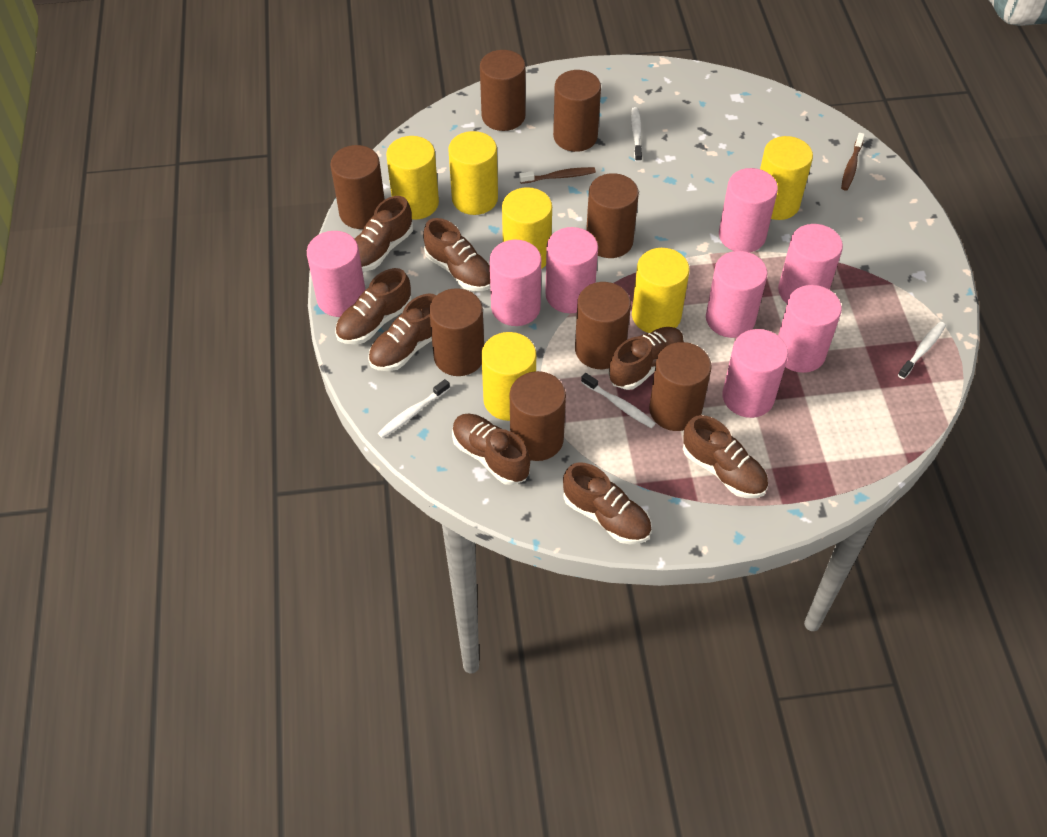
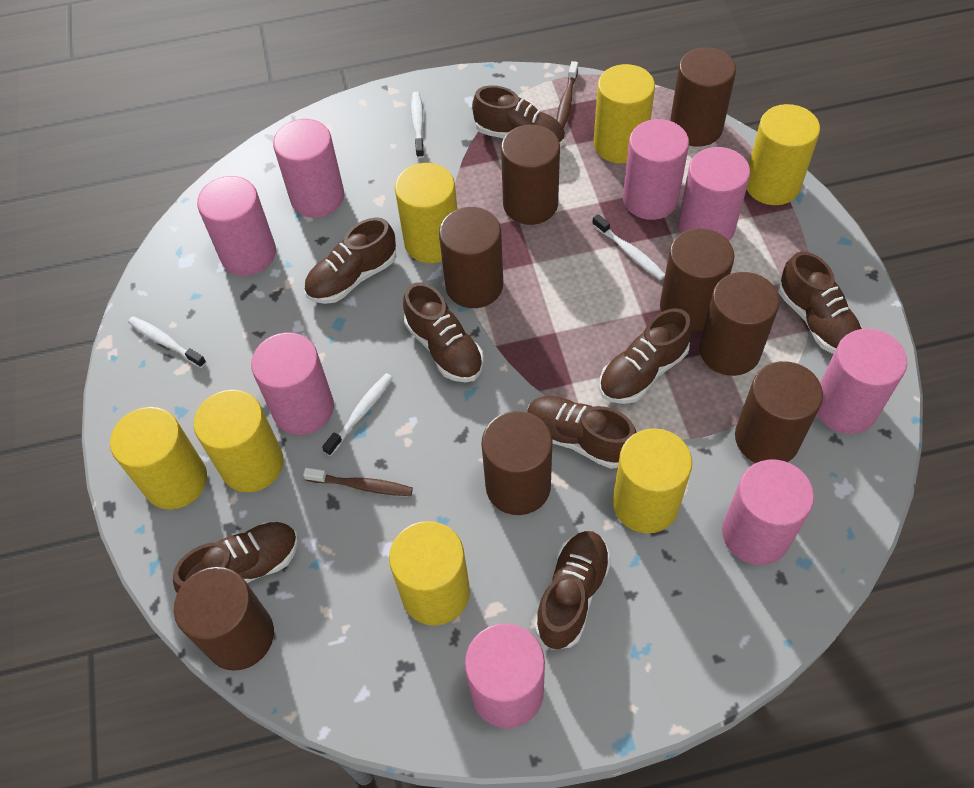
yellow cylinder: [386,136,439,220] [448,131,498,215] [481,332,536,421] [502,187,552,269] [632,248,689,333] [760,136,813,220] = 6 -> [110,407,207,509] [194,389,283,492] [389,521,470,626] [395,163,457,263] [594,64,655,163] [613,428,692,533] [747,104,820,205] = 7

